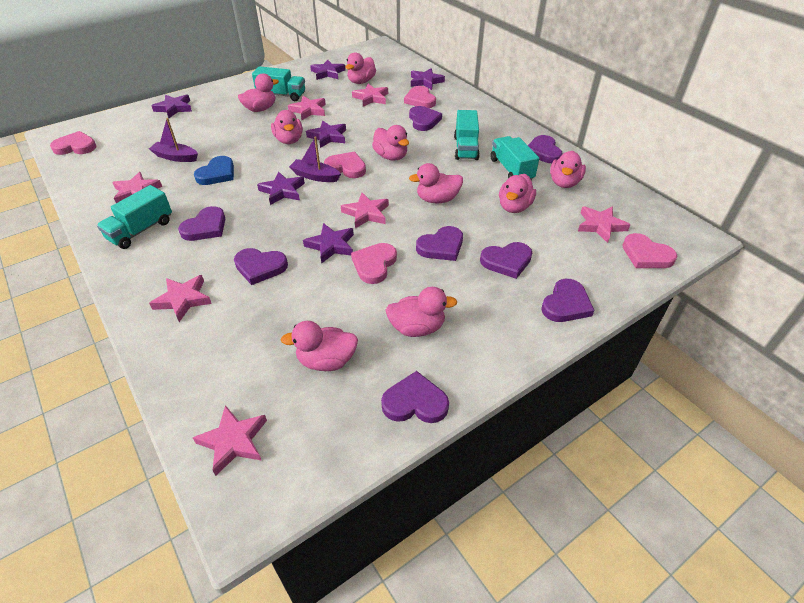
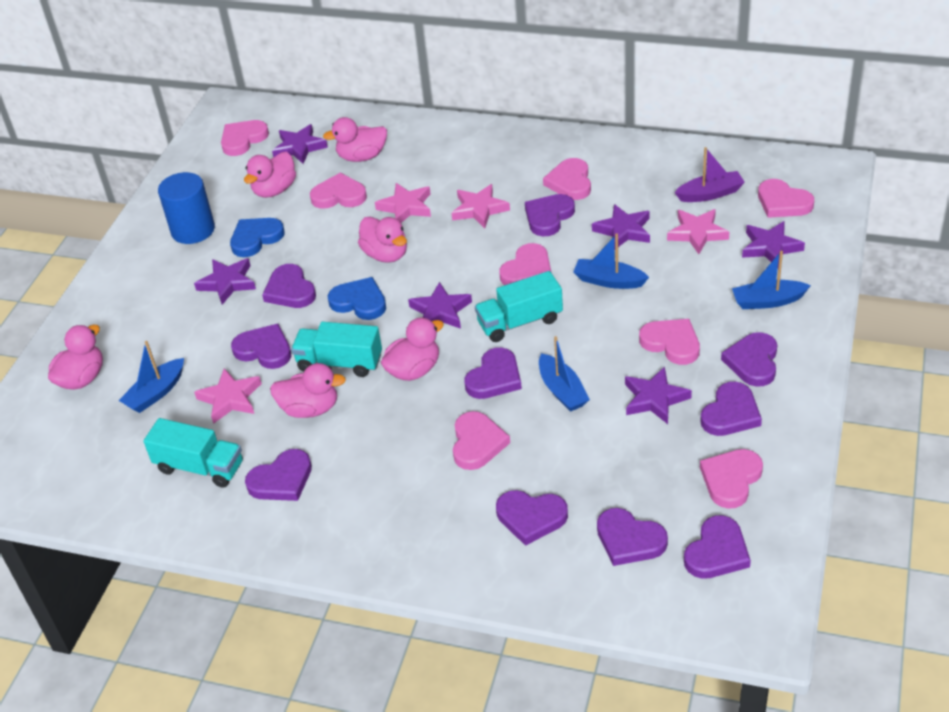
blue boat: none = 0 -> [118,341,184,413] [539,336,590,412] [573,233,649,289] [732,251,811,309] = 4
blue cylinder: none = 0 -> [158,172,215,244] = 1
blue heart: [194,156,234,185] = 1 -> [230,218,285,257] [328,277,386,320] = 2
pink duck: [238,73,279,112] [271,110,303,144] [280,321,358,371] [346,52,376,84] [372,125,409,160] [385,287,457,337] [409,163,463,204] [499,174,536,213] [550,151,586,188] = 9 -> [48,325,103,390] [244,152,296,198] [270,363,346,418] [323,117,387,162] [358,217,407,263] [381,317,444,381] = 6
pink heart: [50,131,96,155] [324,151,366,178] [351,243,397,284] [404,86,436,108] [622,233,677,268] = 5 -> [221,120,269,156] [310,173,367,209] [453,411,510,470] [499,243,552,285] [543,158,591,200] [639,319,700,365] [700,449,763,509] [758,179,814,218] = 8
pink star: [112,172,162,203] [149,275,212,322] [193,405,267,476] [288,96,326,120] [341,193,389,229] [352,84,388,107] [578,206,631,243] = 7 -> [194,368,262,424] [375,183,431,223] [451,184,510,228] [667,209,729,254] = 4
purple boat: [149,118,198,162] [289,136,341,182] = 2 -> [674,147,745,202] = 1
purple heart: [178,206,225,241] [234,248,288,285] [381,371,449,423] [409,106,442,131] [416,226,463,261] [480,242,532,279] [528,135,563,163] [541,279,594,322] = 8 -> [231,324,291,369] [245,449,312,501] [262,264,316,308] [464,348,522,399] [496,490,568,546] [525,194,575,236] [597,508,668,566] [684,515,751,579] [700,382,762,436] [721,332,777,387] = 10
turquoise truck: [97,185,172,249] [252,66,305,101] [454,110,480,160] [490,136,539,181] = 4 -> [143,418,243,488] [291,322,382,377] [475,271,563,342] = 3

